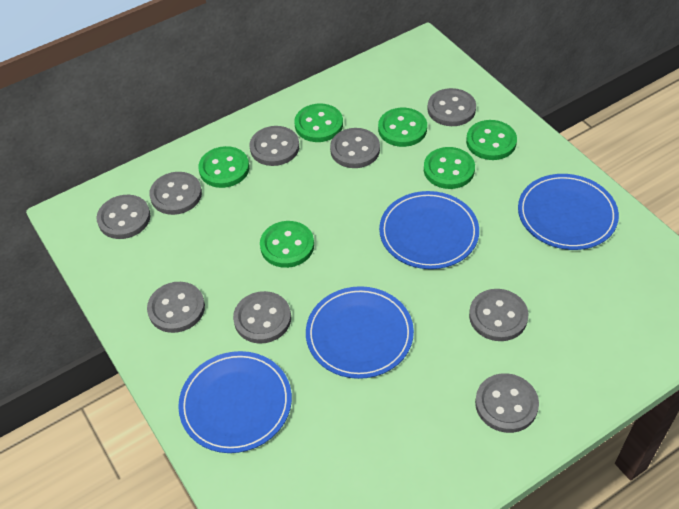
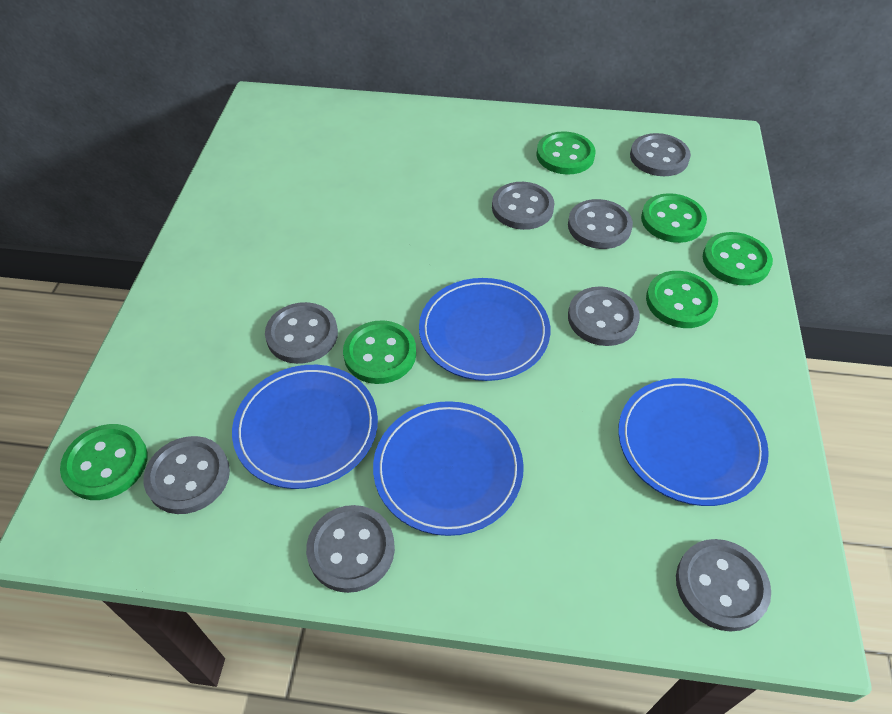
grey button: [96,195,151,239] [147,282,205,333] [149,172,202,215] [233,291,291,344] [250,126,299,166] [330,128,380,168] [427,88,476,126] [469,289,528,341] [475,373,539,433] = 9 -> [143,436,230,514] [265,302,338,364] [306,505,395,593] [492,182,554,230] [568,199,633,249] [568,286,640,346] [630,133,691,176] [676,539,771,632] = 8

